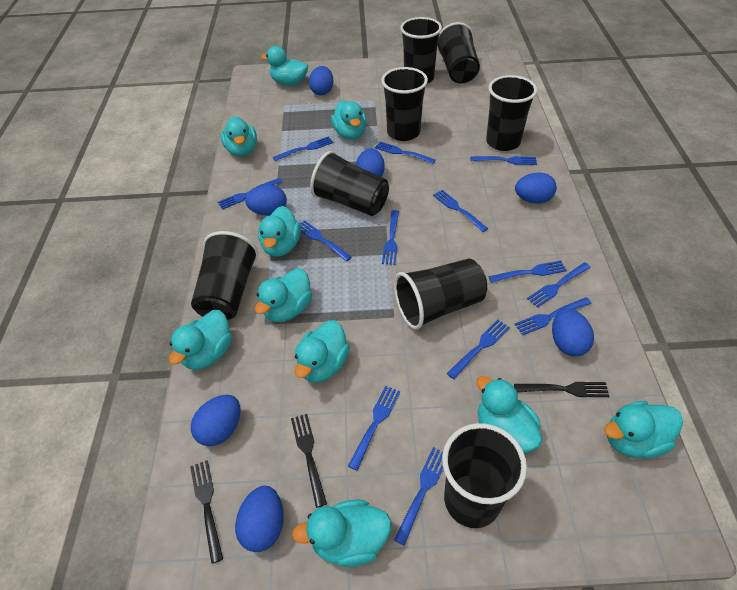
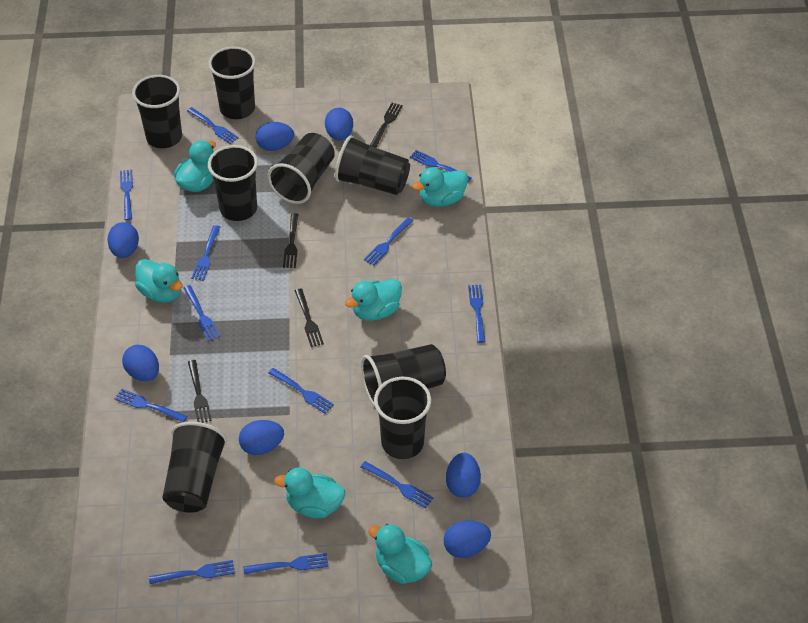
black fork: [190,460,223,564] [291,414,327,508] [514,382,610,397] = 3 -> [188,360,212,423] [283,213,299,268] [295,289,324,347] [370,103,403,148] = 4
blue fork: [218,178,283,210] [273,136,334,161] [300,220,352,261] [348,386,400,471] [375,141,436,164] [382,210,399,265] [394,447,443,546] [433,190,488,232] [447,319,510,379] [470,156,537,165] [488,260,567,283] [514,297,592,335] [527,262,591,308] = 13 -> [115,389,187,422] [120,170,133,220] [149,560,235,584] [184,285,220,341] [187,107,239,144] [191,225,220,281] [243,553,328,575] [268,368,334,414] [361,461,434,509] [364,217,413,266] [410,150,472,182] [468,285,485,343] = 12
turquoise duck: [169,310,232,370] [221,116,257,157] [255,268,312,322] [258,206,301,257] [261,46,308,86] [292,499,391,567] [295,320,350,383] [331,100,367,139] [477,376,542,453] [604,401,683,458] = 10 -> [135,259,183,303] [174,140,216,192] [274,468,345,518] [345,279,402,321] [368,524,432,584] [413,167,468,207] = 6

